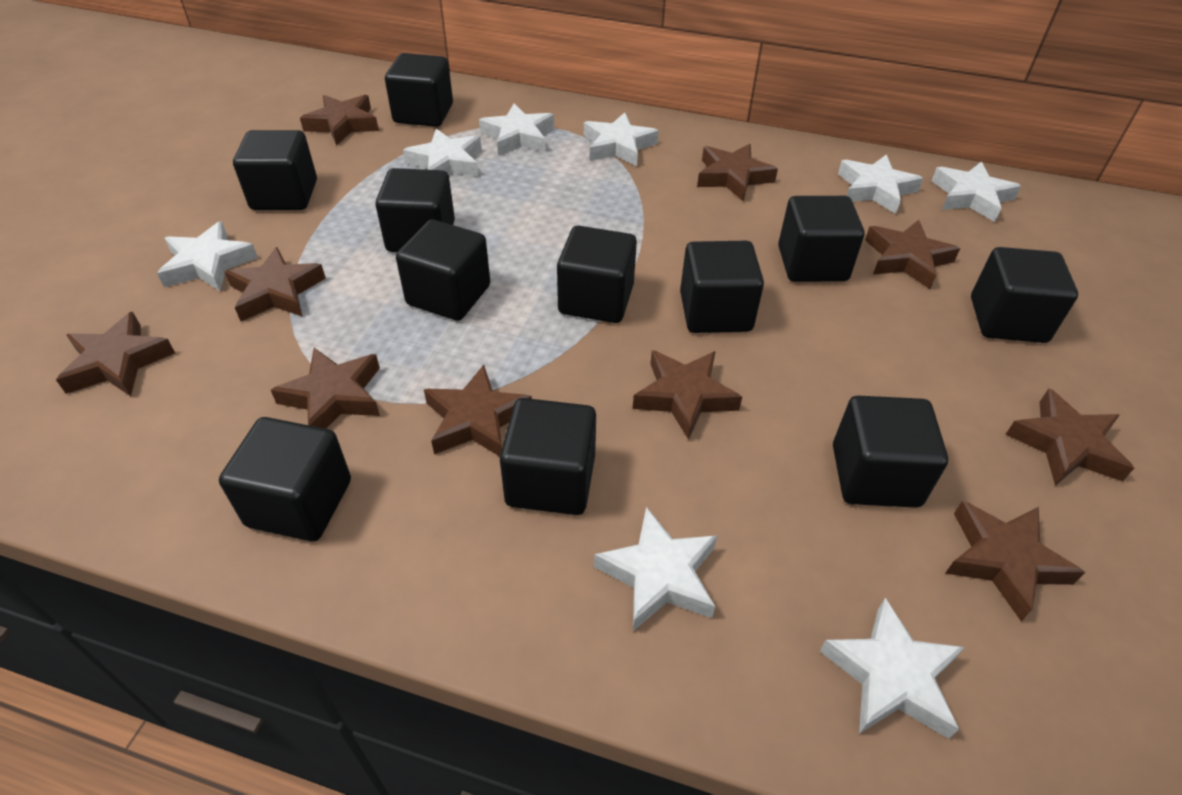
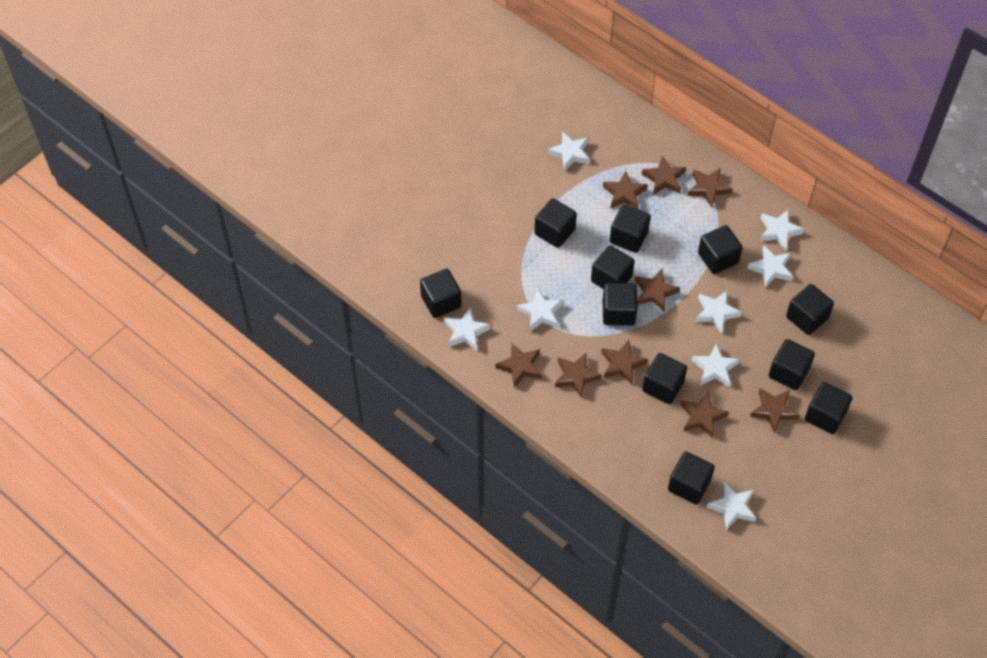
brown star: [56,312,175,396] [225,247,326,321] [271,348,380,429] [300,95,379,146] [424,365,532,457] [633,350,742,440] [697,144,778,202] [865,220,960,289] [945,501,1085,621] [1005,389,1134,486] = 10 -> [496,342,542,388] [555,352,602,398] [601,340,648,384] [603,171,648,209] [635,269,680,312] [642,156,686,195] [681,391,729,438] [688,168,733,207] [750,388,800,434] = 9

